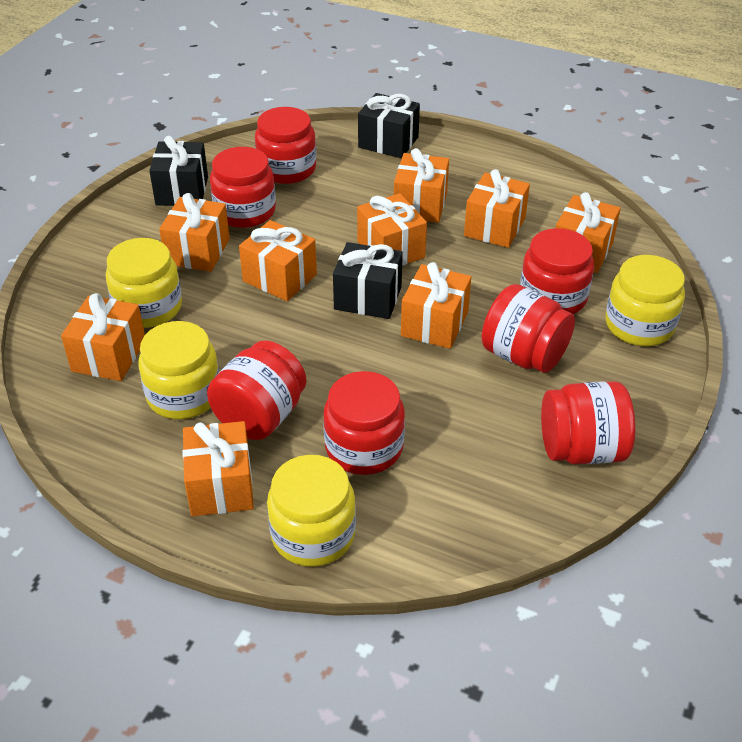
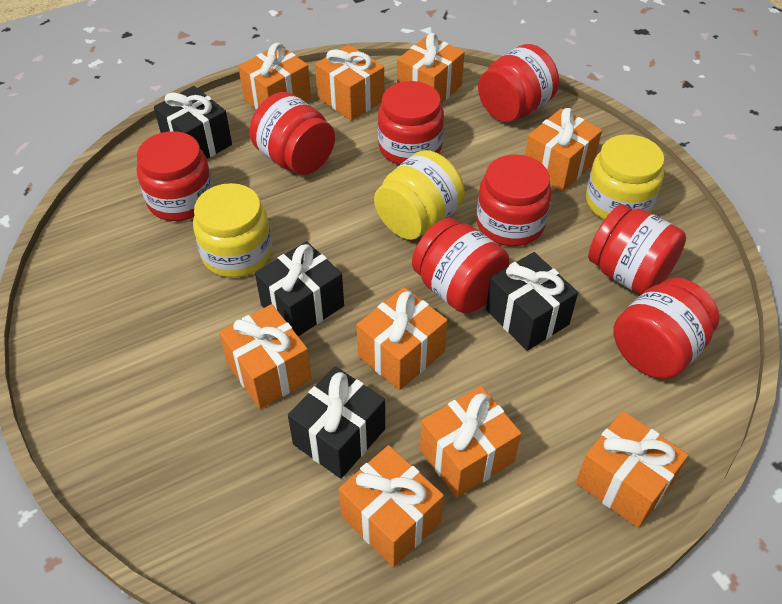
black gift: [149,136,208,206] [333,242,403,319] [358,93,420,158] = 3 -> [154,86,232,159] [255,241,344,336] [288,366,385,479] [486,252,578,351] = 4
red jar: [207,341,307,440] [210,147,276,228] [255,107,316,184] [323,371,405,475] [481,284,575,373] [520,228,594,314] [541,381,635,464] = 7 -> [137,131,213,221] [250,92,335,175] [378,81,444,165] [412,218,510,313] [476,154,552,246] [478,44,559,122] [588,204,686,295] [613,278,719,379] = 8
yellow jar: [106,238,182,328] [138,321,219,419] [267,455,356,567] [605,255,685,346] = 4 -> [193,183,272,278] [374,150,465,240] [586,134,664,220] = 3

